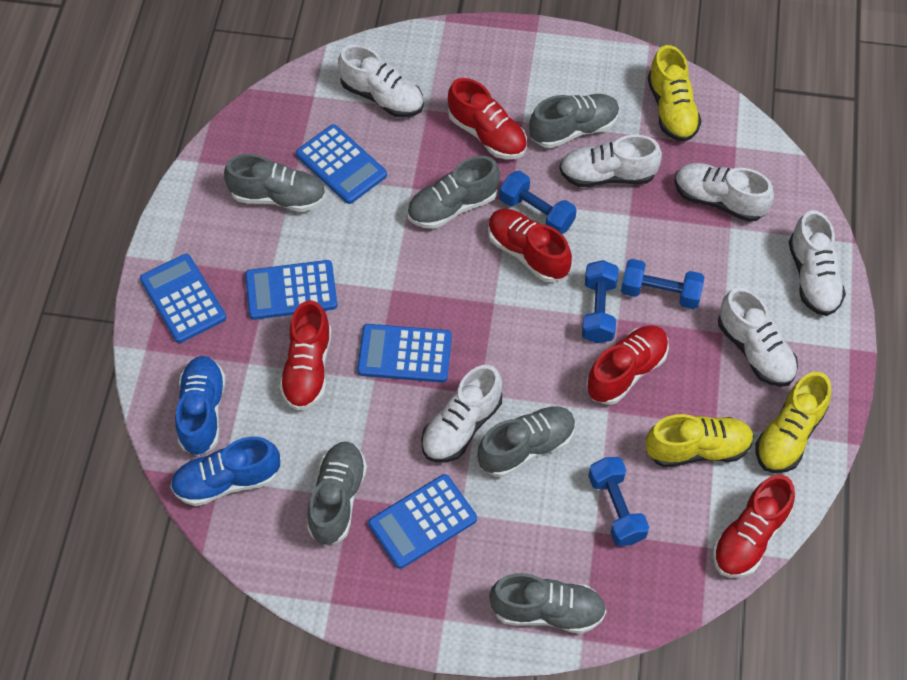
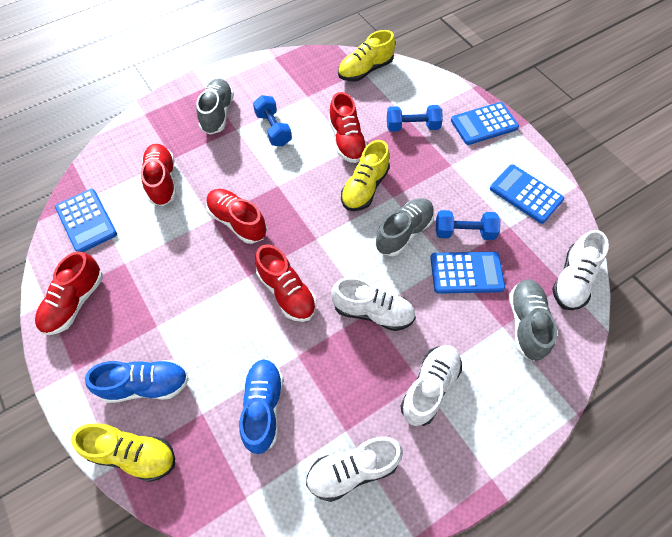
blue calculator: [140,254,226,343] [245,260,338,320] [296,124,387,204] [357,324,452,383] [368,474,477,569] = 5 -> [55,189,117,252] [430,252,505,294] [451,102,519,145] [490,164,564,224] = 4
blue dumbbell: [500,171,577,234] [582,260,618,343] [588,457,649,546] [621,259,704,309] = 4 -> [253,95,292,146] [387,105,443,132] [436,210,500,240] = 3
grey shoe: [224,154,326,212] [307,442,367,546] [407,156,500,229] [477,406,576,477] [489,573,607,634] [529,94,620,148] = 6 -> [196,78,234,135] [375,198,435,256] [509,279,557,361] = 3
white shoe: [338,45,424,118] [421,365,502,462] [559,135,662,187] [675,163,774,222] [718,288,798,387] [789,210,846,316] = 6 -> [306,437,403,502] [331,277,415,331] [400,345,462,426] [552,230,609,310] = 4

